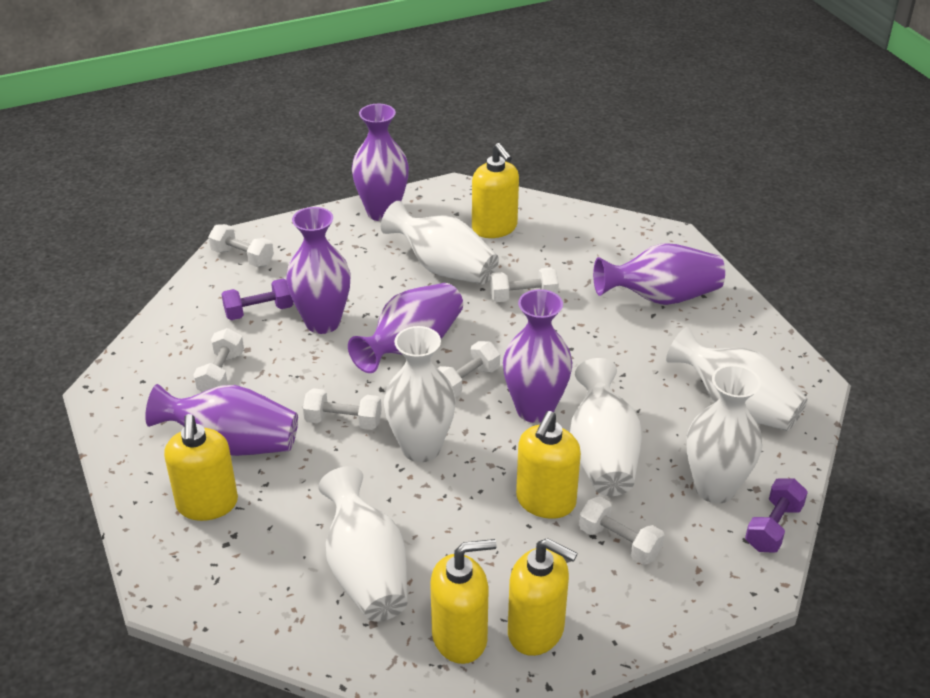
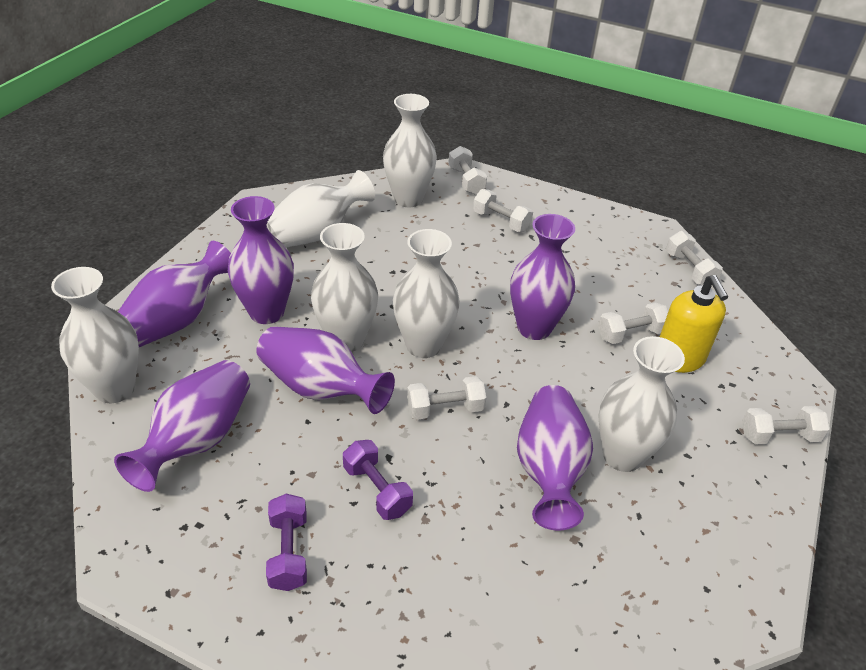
yellow soap dispenser: [164,414,238,521] [430,539,497,664] [472,143,519,238] [508,538,578,656] [516,411,581,519] = 5 -> [660,275,728,373] = 1

